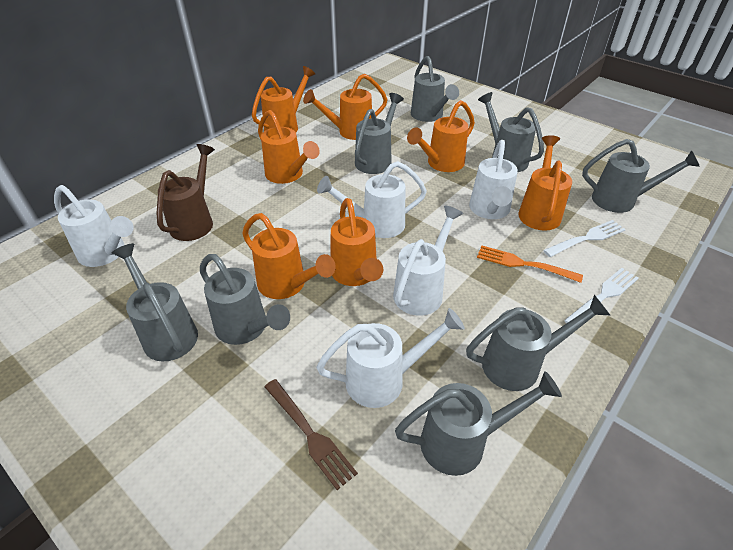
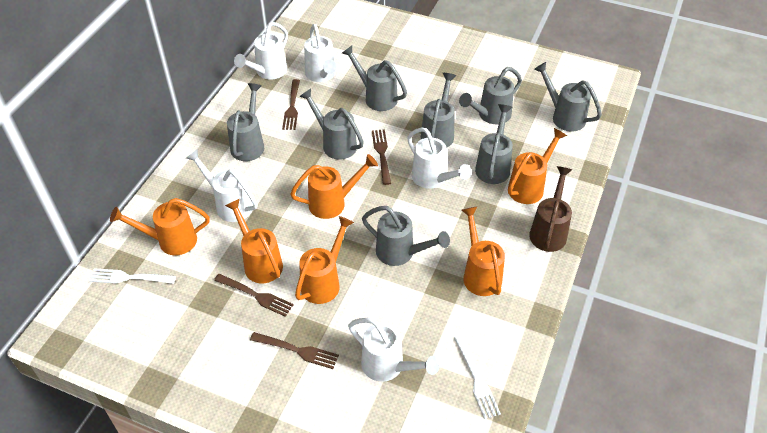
brown fork: [264,379,358,490] = 1 -> [214,274,294,317] [250,332,339,369] [282,79,300,130] [372,129,391,185] = 4
orange fork: [477,246,583,283] = 1 -> none = 0
orange watering can: [242,213,336,299] [252,66,315,132] [258,110,320,184] [303,74,388,140] [331,198,383,286] [407,100,475,172] [518,135,572,231] = 7 -> [110,198,210,255] [225,199,283,283] [290,154,378,219] [295,216,354,304] [462,207,505,296] [508,128,567,204] = 6

